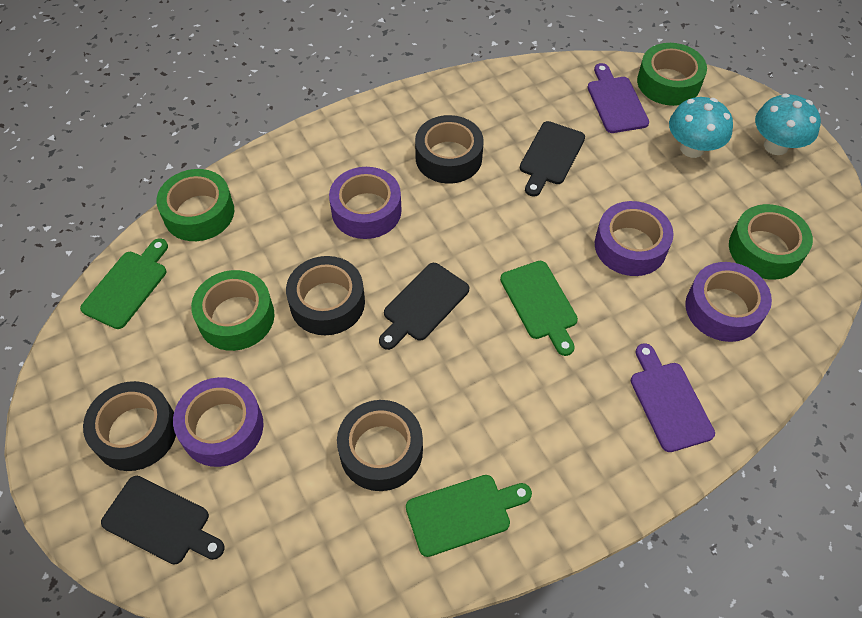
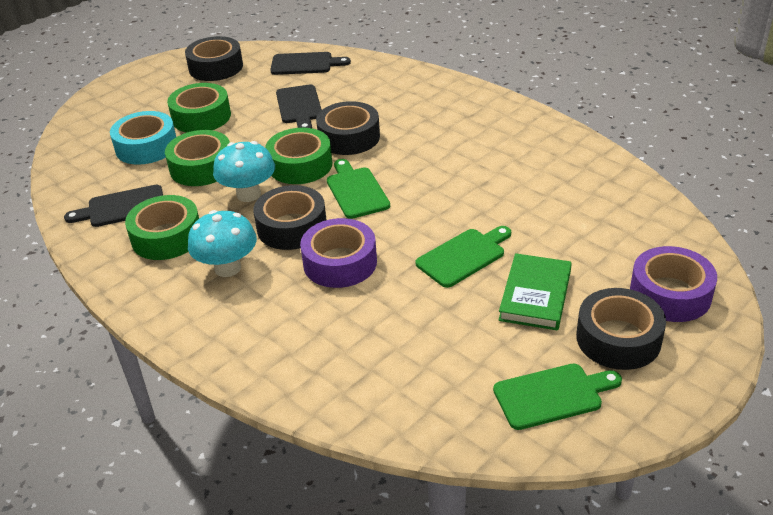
green book: none = 0 -> [499,253,572,331] = 1
purple cutting board: [587,63,649,133] [631,343,715,452] = 2 -> none = 0
purple tape: [173,377,264,467] [329,167,402,239] [595,201,674,276] [685,262,772,342] = 4 -> [300,218,377,288] [630,246,717,322] = 2
turquoise tape: none = 0 -> [110,111,176,165] = 1

